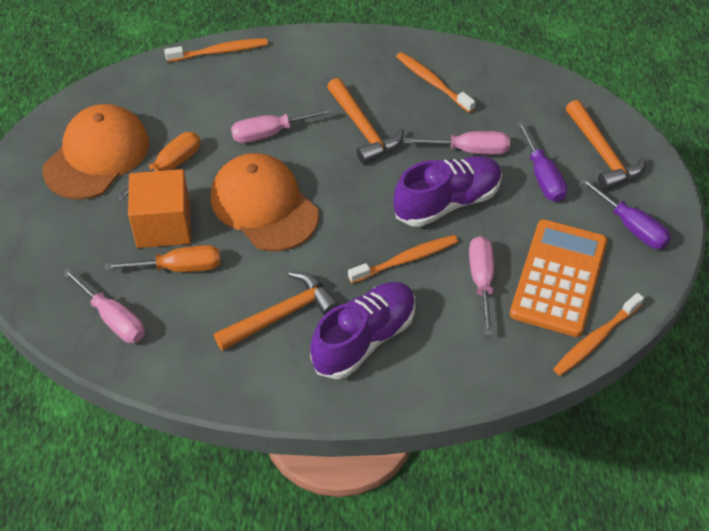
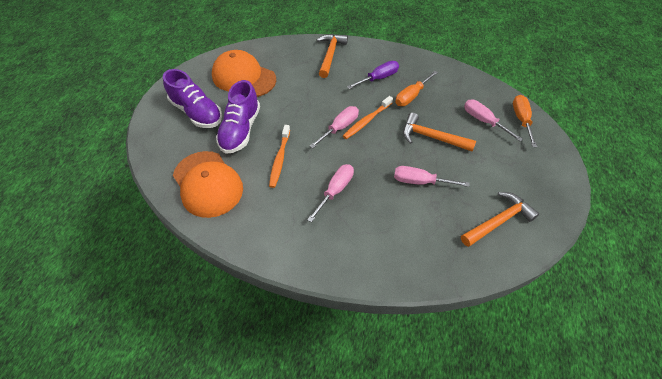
orange calculator: [510,219,608,337] = 1 -> none = 0
orange cube: [128,169,191,248] = 1 -> none = 0
orange toothbrush: [164,38,268,62] [348,235,458,283] [396,52,476,113] [553,293,644,376] = 4 -> [269,125,290,188] [343,96,393,139] = 2
purple screwdriver: [516,121,567,202] [579,177,671,249] = 2 -> [347,61,399,89] = 1

